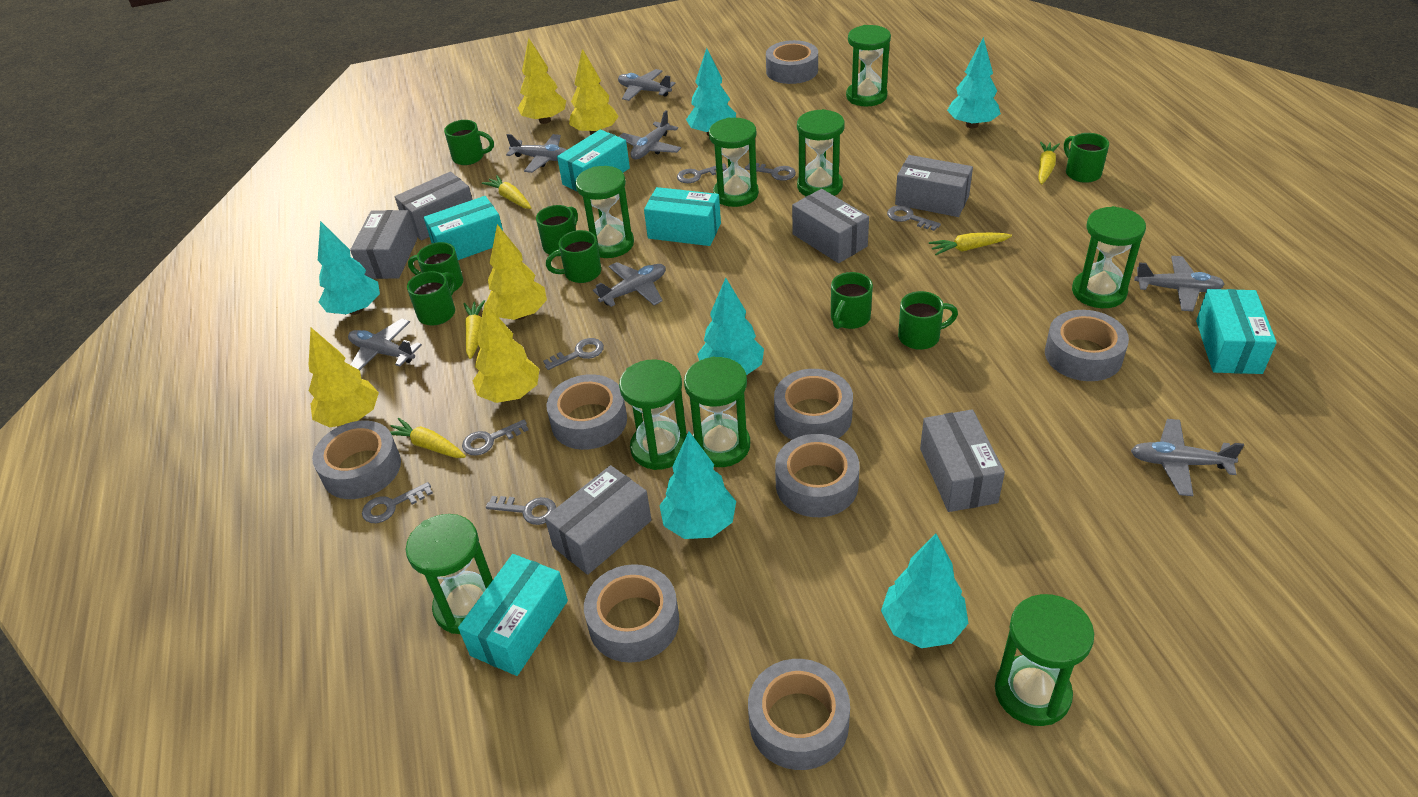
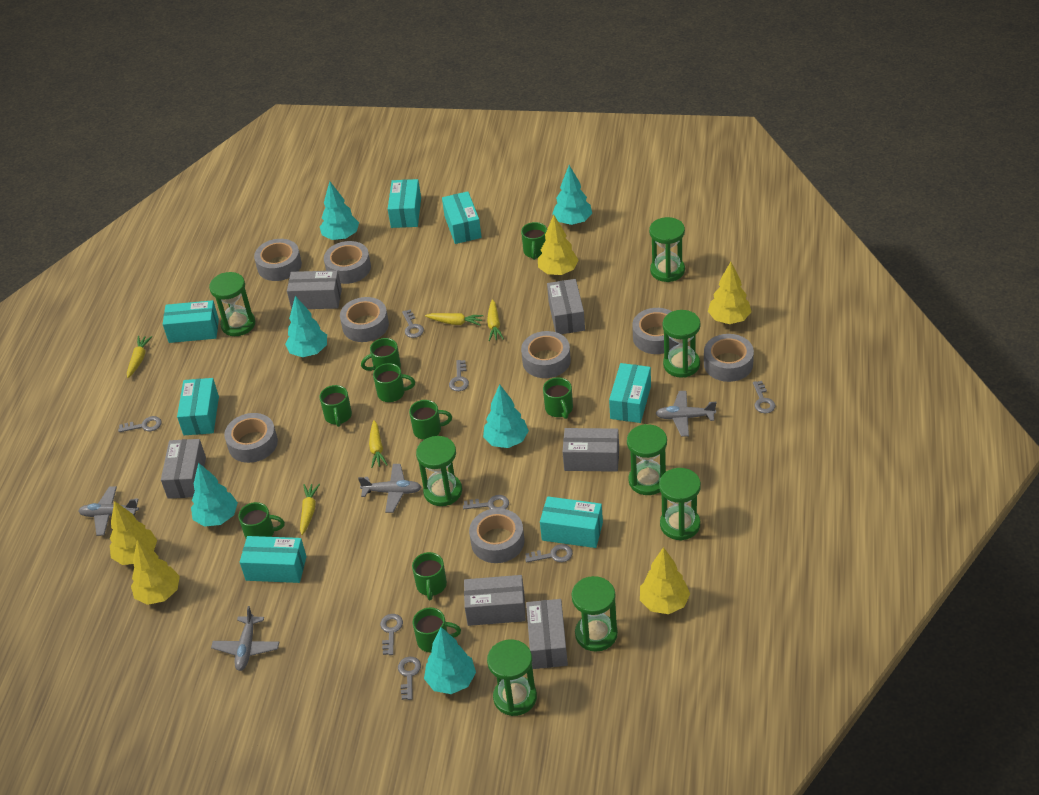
green hourglass: [406,514,493,634] [575,166,634,258] [619,359,687,470] [684,357,750,467] [709,118,759,207] [797,109,845,196] [846,25,891,106] [995,594,1094,726] [1072,206,1146,308] = 9 -> [209,272,255,336] [416,436,462,506] [487,639,537,716] [571,576,618,651] [627,424,667,495] [649,217,685,282] [659,468,701,540] [663,310,700,378] = 8
green mug: [407,271,456,326] [408,242,464,291] [444,120,494,165] [536,205,578,256] [546,230,601,283] [831,272,873,329] [898,291,958,350] [1064,133,1109,183] = 8 -> [238,502,285,538] [319,385,352,427] [361,338,401,371] [373,363,415,402] [409,400,452,440] [412,552,447,600] [413,608,461,653] [521,222,547,260] [543,377,573,419] = 9
grey key: [362,482,433,523] [462,420,528,455] [486,496,556,525] [543,338,604,370] [677,163,727,183] [745,162,796,181] [887,205,941,231] = 7 -> [118,416,162,432] [380,614,403,655] [398,657,421,700] [402,310,424,338] [449,360,469,391] [463,495,509,509] [525,544,573,563] [753,381,775,413] = 8
grey plane: [348,319,422,370] [506,134,567,173] [593,262,665,307] [618,69,675,101] [619,110,681,160] [1131,419,1244,496] [1134,256,1225,311] = 7 -> [79,486,139,536] [211,606,279,671] [358,464,421,513] [655,391,716,437] = 4
turquoise box: [424,196,503,260] [458,554,568,676] [557,129,630,191] [644,187,721,246] [1196,289,1277,374] = 5 -> [163,300,219,343] [177,378,219,435] [240,536,307,583] [388,179,421,228] [442,191,482,244] [540,496,603,548] [609,363,651,423] = 7

